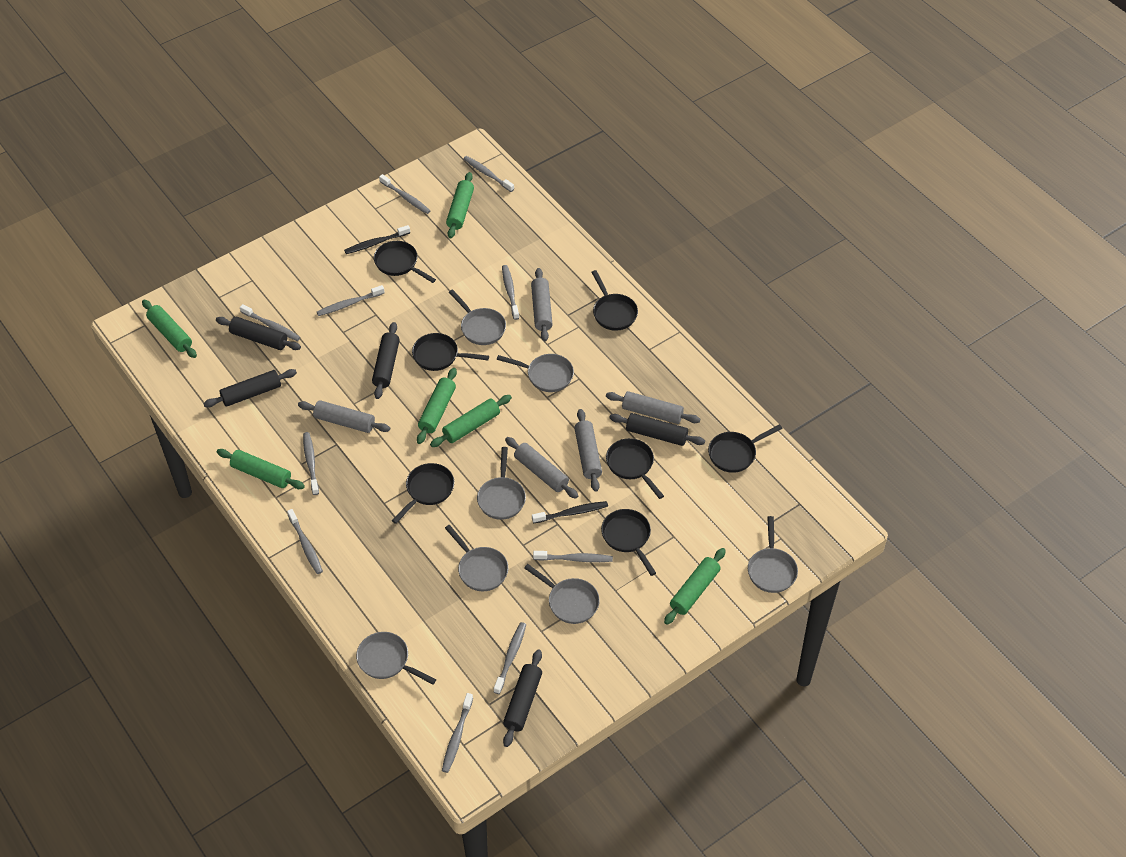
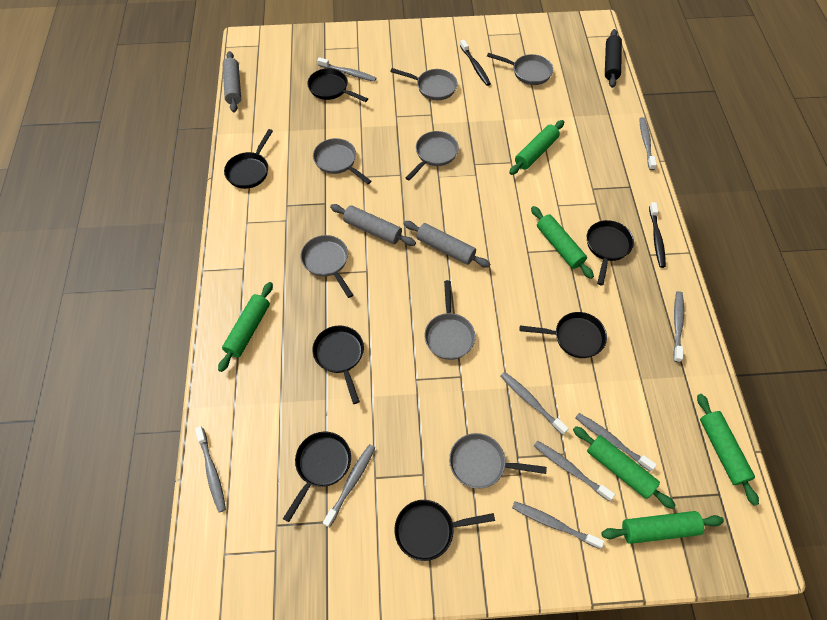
black rolling pin: [203,369,297,407] [216,317,301,350] [372,322,400,399] [503,649,542,747] [609,413,705,446] = 5 -> [605,29,622,88] = 1
grey rolling pin: [298,400,390,433] [505,437,578,499] [531,268,553,341] [574,409,602,492] [606,391,700,424] = 5 -> [223,51,241,113] [330,204,416,246] [403,221,490,268] = 3
grey toothbrush: [240,304,300,341] [287,509,323,574] [303,432,319,495] [317,285,384,316] [379,174,431,214] [442,693,473,773] [463,156,514,192] [494,622,526,694] [502,265,519,320] [533,551,613,562] = 10 -> [195,426,226,513] [317,57,376,82] [323,444,375,528] [501,372,569,435] [512,501,604,549] [534,440,615,501] [575,413,657,472] [639,117,657,170] [673,291,684,362] = 9

